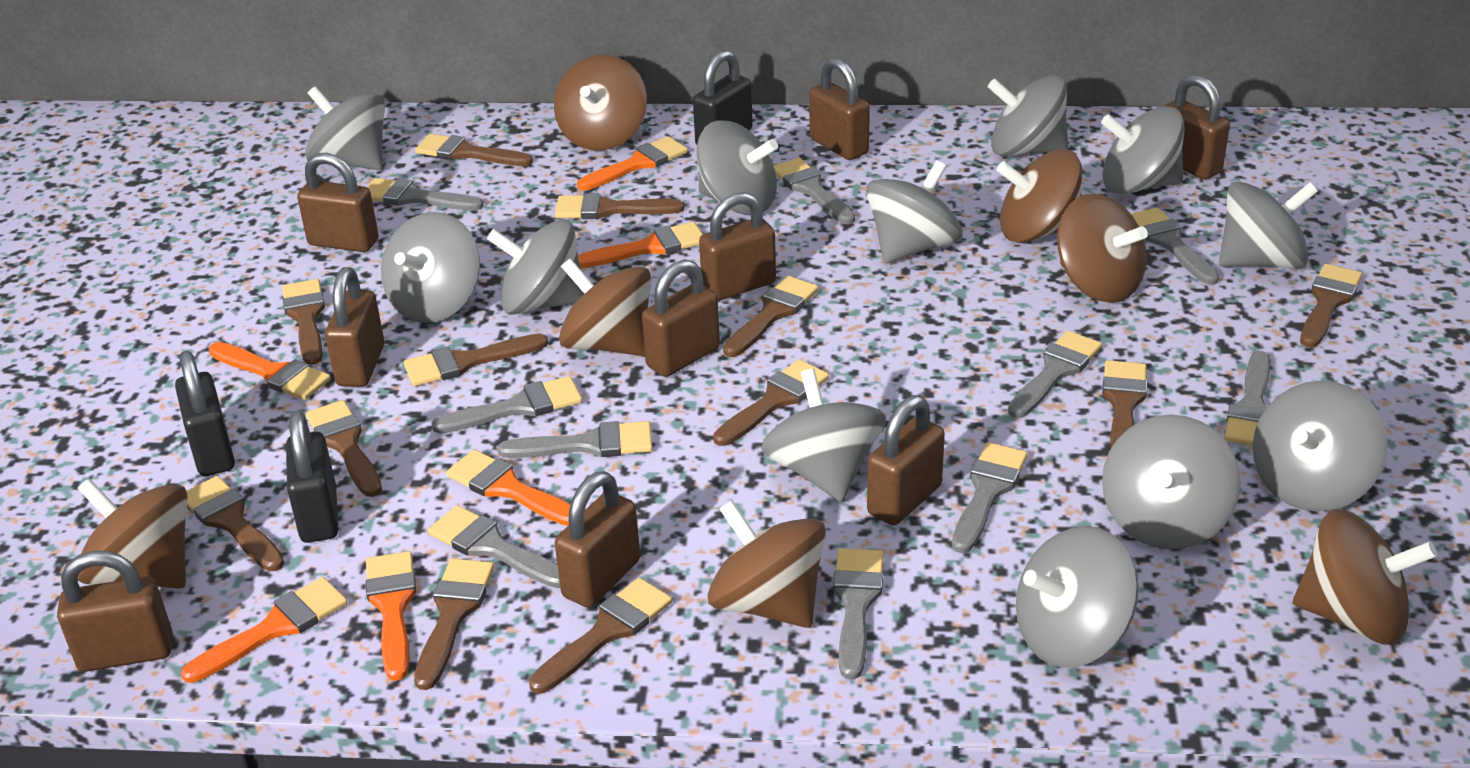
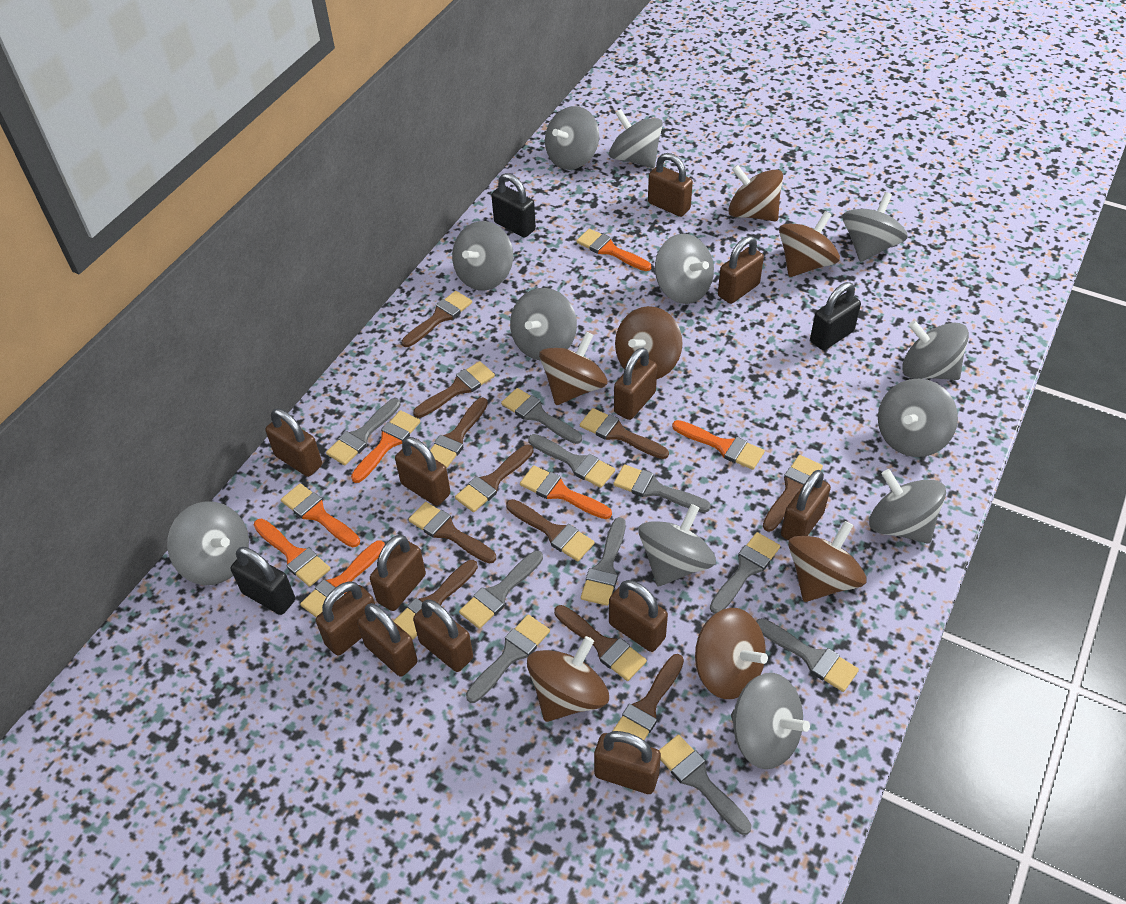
brown brush: [186,476,284,571] [282,279,325,365] [306,400,382,497] [404,334,548,386] [414,558,494,690] [415,134,533,166] [529,578,672,693] [555,193,684,219] [713,359,829,446] [723,276,819,357] [1102,360,1147,448] [1300,264,1362,348] = 12 -> [394,560,478,640] [401,291,472,347] [409,502,496,564] [413,361,495,418] [430,397,488,468] [455,444,534,512] [506,499,594,561] [554,605,647,681] [580,408,669,459] [613,654,684,740] [763,455,823,532] = 11
brown padlock: [57,551,173,672] [297,153,379,252] [325,267,384,387] [555,471,640,608] [642,259,720,377] [699,192,776,301] [809,58,870,160] [867,395,945,525] [1165,74,1230,180] = 9 -> [265,409,322,477] [316,581,375,656] [357,603,418,677] [370,535,426,611] [395,437,451,506] [413,599,473,672] [594,731,661,794] [609,580,668,652] [614,348,657,420] [648,153,693,217] [718,236,764,304] [781,470,831,541] = 12
orange brush: [181,577,348,683] [209,342,331,400] [366,551,416,681] [446,450,571,526] [577,136,688,191] [578,222,703,268] = 6 -> [254,519,330,587] [281,483,360,548] [300,540,385,617] [351,410,420,483] [520,465,612,519] [576,229,651,271] [672,420,765,470] = 7

